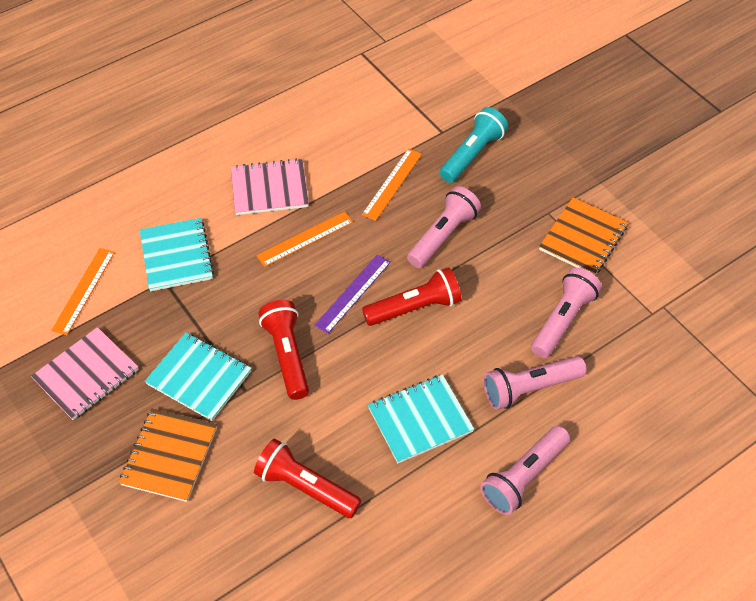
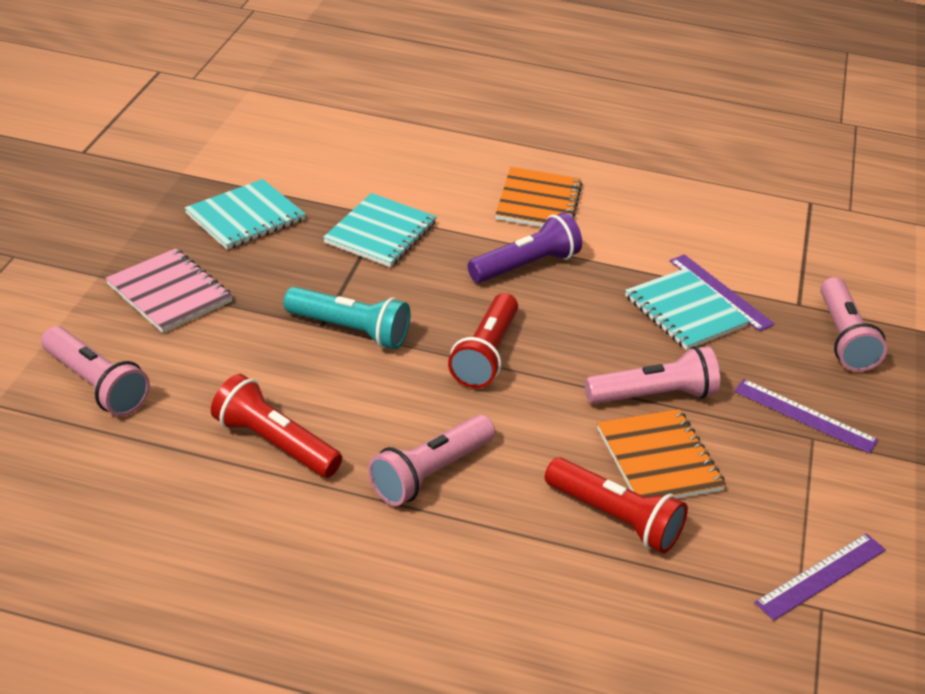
orange ruler: [51,248,115,335] [256,212,353,267] [362,148,422,221] = 3 -> none = 0
pink notebook: [31,327,139,420] [231,158,309,215] = 2 -> [106,248,233,333] = 1
purple flashlight: none = 0 -> [468,213,582,283] = 1
purple ruler: [314,254,391,334] = 1 -> [669,254,775,331] [734,379,878,454] [754,533,886,621] = 3

